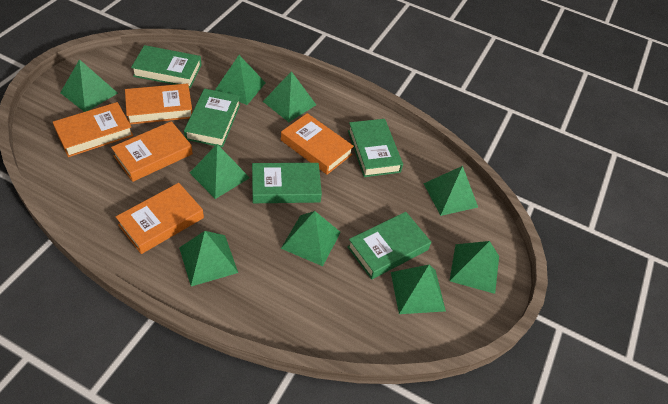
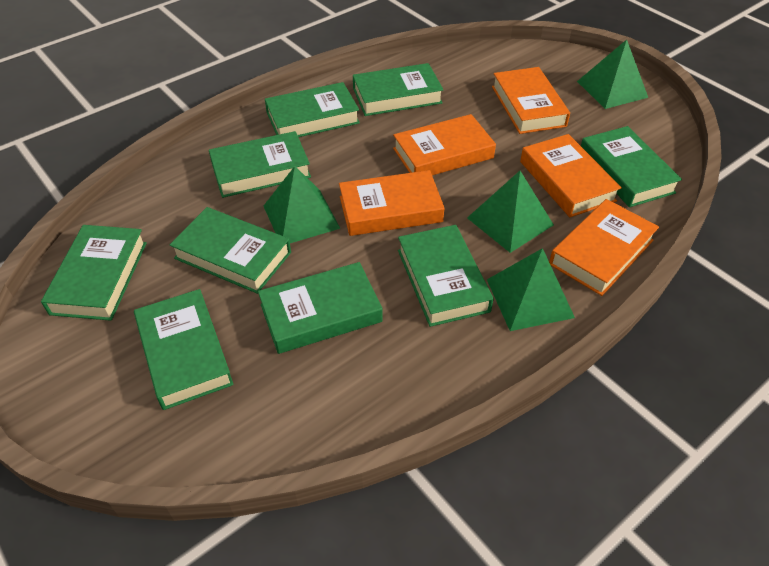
green book: [131,45,201,88] [184,88,240,147] [252,163,322,203] [347,212,431,279] [348,119,403,177] = 5 -> [41,225,147,321] [134,289,234,410] [170,207,291,294] [209,131,311,198] [258,262,382,354] [265,82,360,137] [353,63,444,116] [398,225,494,327] [581,126,682,207] = 9
green pyramid: [60,59,118,112] [179,231,238,286] [190,144,250,199] [215,55,266,105] [263,71,316,122] [281,211,341,266] [391,265,446,314] [423,166,478,216] [449,241,499,294] = 9 -> [264,166,341,243] [467,171,554,253] [487,248,575,331] [577,40,648,109] = 4

